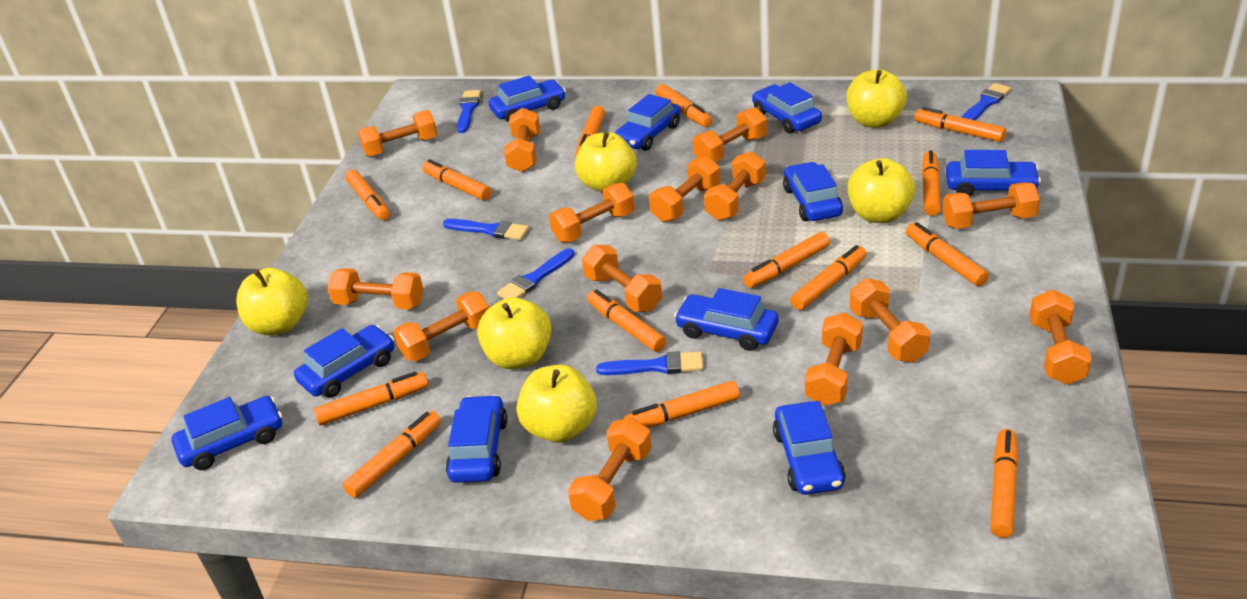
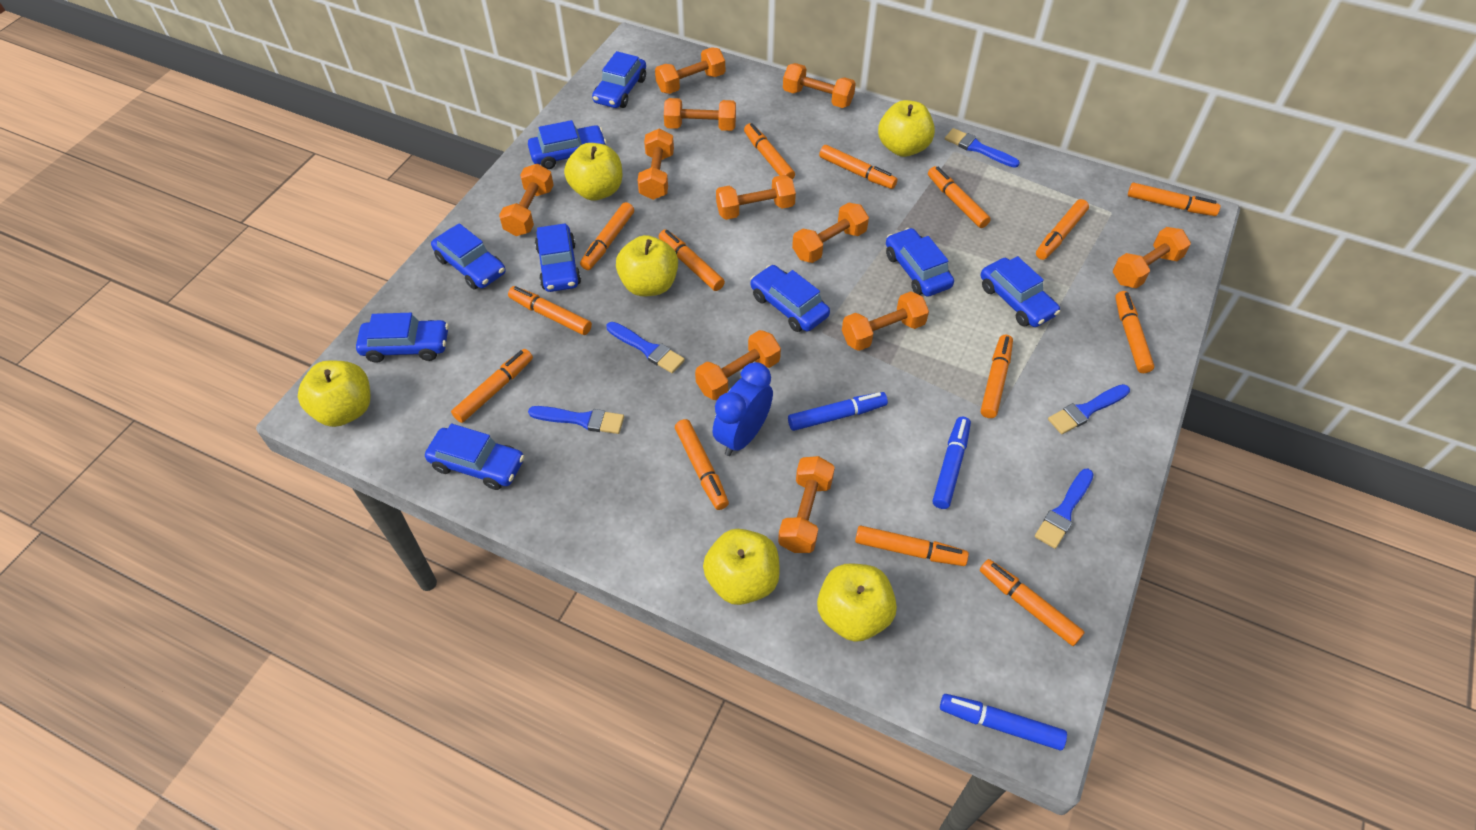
blue car: [172,396,283,470] [294,325,394,398] [446,395,508,483] [489,75,566,122] [615,94,681,151] [674,288,779,351] [752,82,822,134] [773,401,846,495] [783,162,843,221] [946,150,1041,197] = 10 -> [356,313,449,363] [425,424,525,490] [431,223,505,289] [528,120,607,169] [535,224,581,292] [592,51,646,108] [750,265,830,332] [886,228,954,297] [981,256,1060,327] = 9
blue clock: none = 0 -> [713,362,773,456] = 1
blue marker: none = 0 -> [788,392,888,431] [933,417,971,509] [940,694,1067,750] = 3
orange dumbbell: [327,268,423,309] [358,110,438,157] [393,291,489,361] [504,108,540,172] [549,183,635,243] [568,417,652,521] [582,245,662,312] [649,156,720,222] [693,107,767,162] [704,151,766,221] [805,312,863,406] [850,278,930,362] [943,182,1040,229] [1030,290,1092,385] = 14 -> [499,164,554,236] [637,129,674,200] [655,47,725,94] [664,98,736,131] [695,330,781,400] [716,175,796,220] [778,456,835,553] [783,63,856,108] [792,202,869,263] [842,291,929,351] [1113,227,1191,288] = 11

